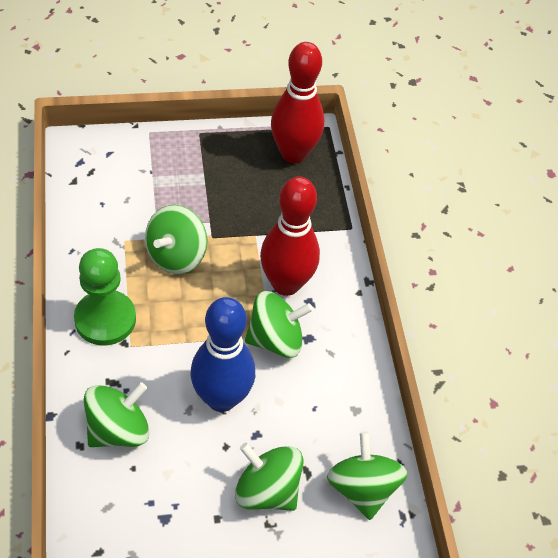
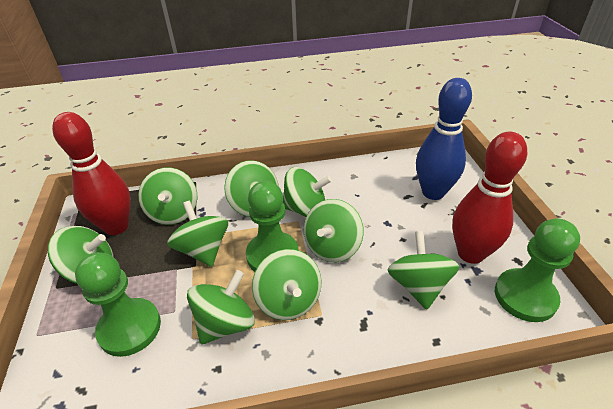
green pawn: [74,248,136,346] = 1 -> [75,252,161,357] [246,181,299,272] [495,218,580,322] = 3
green spinning top: [84,382,149,447] [145,205,207,274] [235,442,303,511] [245,291,313,358] [327,431,408,520] = 5 -> [48,226,113,284] [138,167,197,225] [167,201,228,267] [187,270,255,344] [224,160,279,217] [252,249,321,320] [283,167,332,217] [304,199,364,262] [388,231,460,309] = 9

